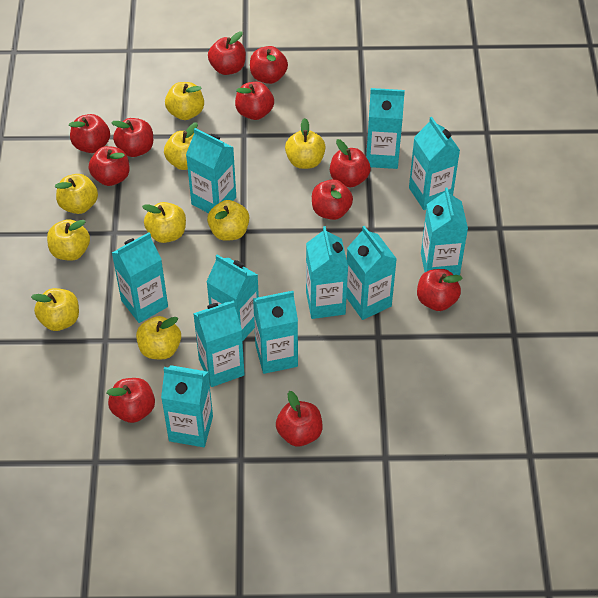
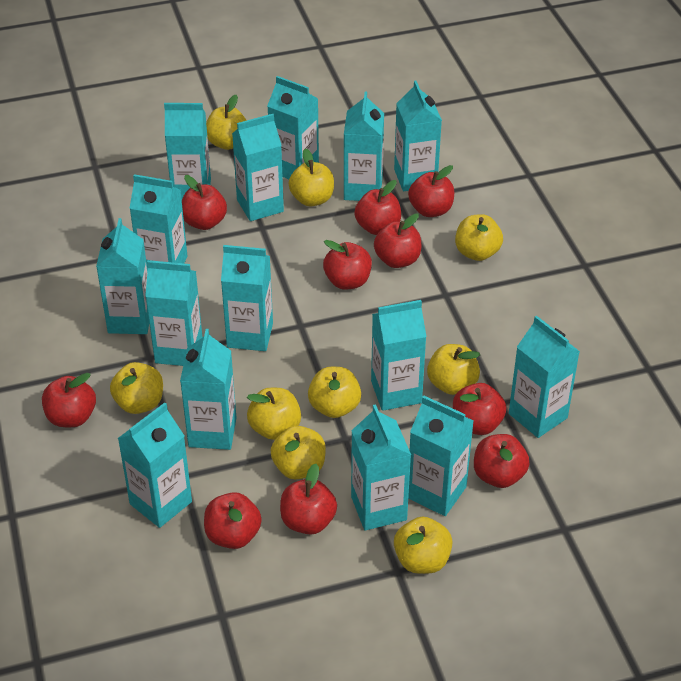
red apple: [69,114,110,153] [89,146,130,186] [106,378,155,423] [111,118,153,157] [208,31,246,75] [235,82,274,120] [250,46,288,84] [276,391,323,447] [312,179,353,220] [330,139,370,187] [417,269,462,311] = 11 -> [42,373,96,427] [182,175,227,230] [204,492,262,549] [280,464,337,535] [323,240,372,289] [355,180,401,235] [374,213,421,268] [408,165,454,217] [453,383,506,435] [474,434,529,488] = 10
turquoise carton: [112,232,168,323] [161,365,213,447] [186,128,236,213] [193,300,245,387] [206,254,259,342] [253,291,298,374] [306,226,348,319] [346,226,397,320] [366,88,405,169] [409,117,460,210] [421,187,468,275] = 11 -> [96,218,149,334] [118,403,192,528] [130,174,188,270] [145,260,202,366] [164,103,211,199] [180,329,237,450] [221,245,273,351] [232,114,284,221] [267,76,319,179] [344,92,384,201] [351,404,411,531] [371,300,427,411] [394,81,442,191] [408,396,474,516] [509,315,580,438] = 15

